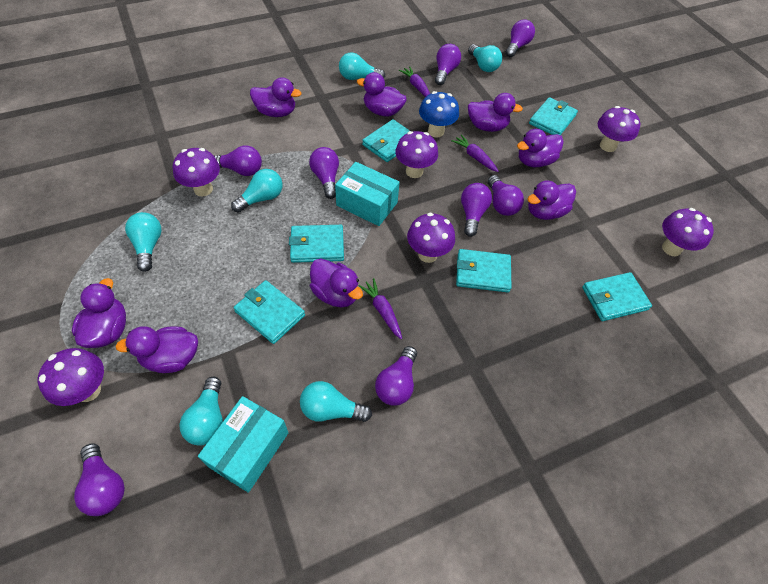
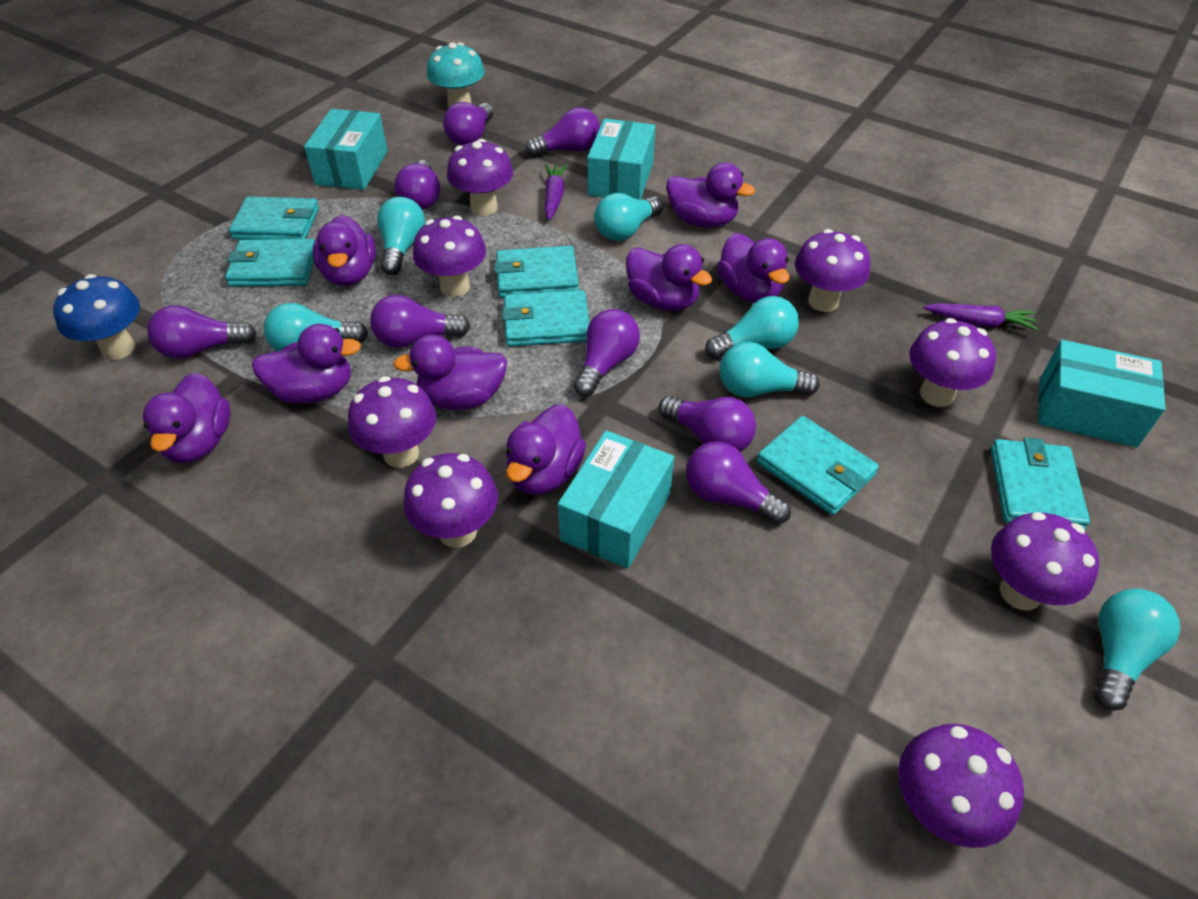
purple carrot: [358,278,402,339] [399,66,430,97] [451,134,499,172] = 3 -> [545,164,568,220] [923,303,1038,330] = 2
purple mushroom: [38,348,104,406] [173,148,220,197] [395,131,438,178] [407,213,455,263] [598,106,641,152] [662,208,714,256] = 6 -> [348,376,436,468] [404,453,498,548] [413,216,486,297] [447,139,513,216] [795,229,870,312] [898,724,1024,848] [910,318,996,407] [991,512,1100,611] = 8
turquoise box: [198,396,288,493] [335,162,400,226] = 2 -> [304,109,388,190] [558,431,674,569] [587,119,655,200] [1038,340,1166,447] = 4
turquoise mushroom: none = 0 -> [427,42,485,108] = 1

